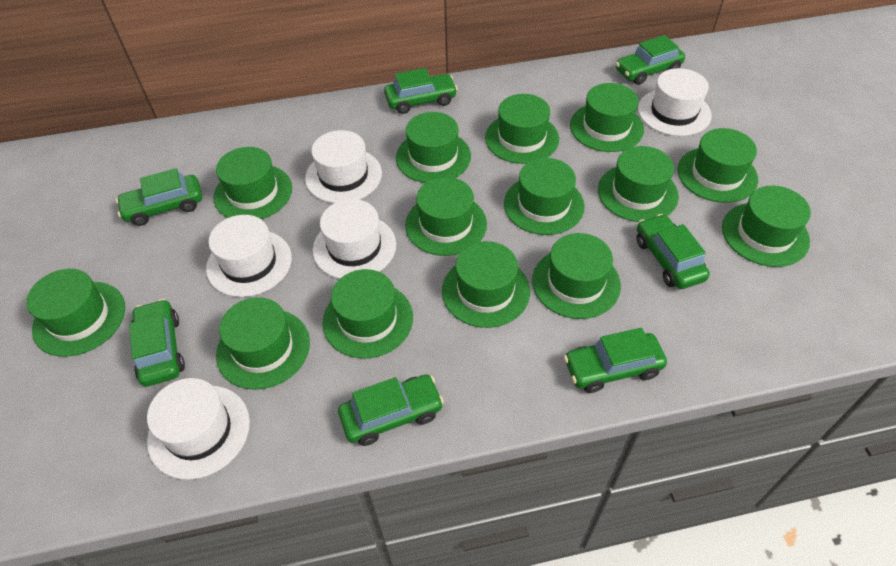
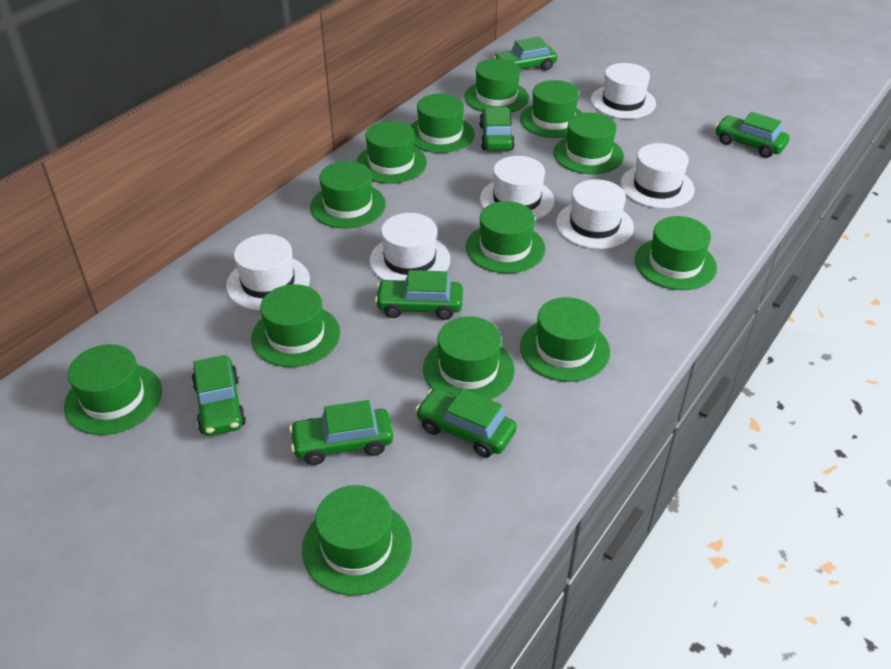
green hat: [26,269,125,357] [213,147,292,219] [216,297,310,390] [323,269,413,358] [396,112,471,183] [405,177,487,256] [442,241,530,328] [485,94,559,164] [504,158,585,235] [532,233,621,319] [570,83,644,152] [598,146,679,222] [678,128,758,203] [722,186,811,267] = 14 -> [64,344,162,435] [251,284,340,367] [302,485,412,595] [310,161,386,229] [356,121,427,184] [410,94,475,153] [423,316,515,400] [465,59,529,113] [466,201,545,273] [520,80,583,138] [520,297,610,382] [553,113,624,174] [635,216,717,290] = 13
white hat: [147,378,250,480] [206,215,292,297] [305,130,382,203] [313,199,396,279] [638,68,712,136] = 5 -> [226,234,310,310] [370,213,450,281] [480,156,555,220] [556,179,634,249] [591,63,656,119] [620,143,695,208] = 6

